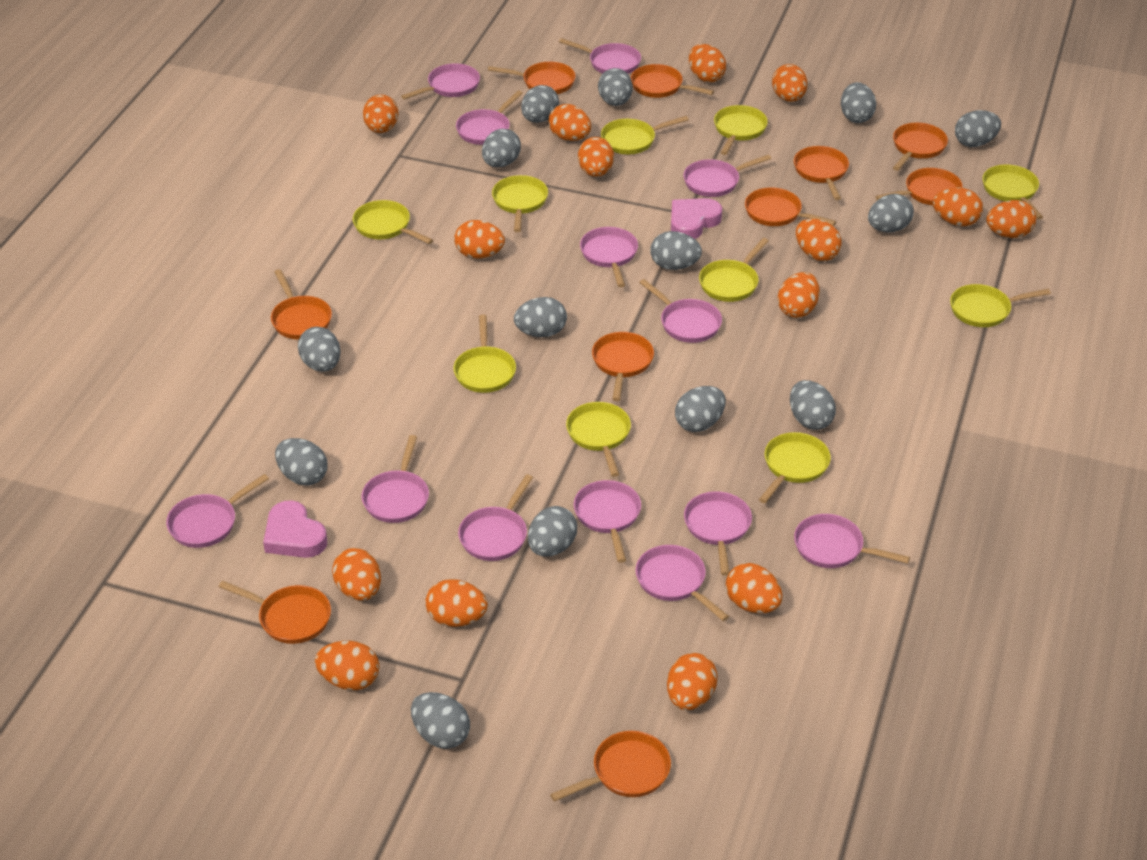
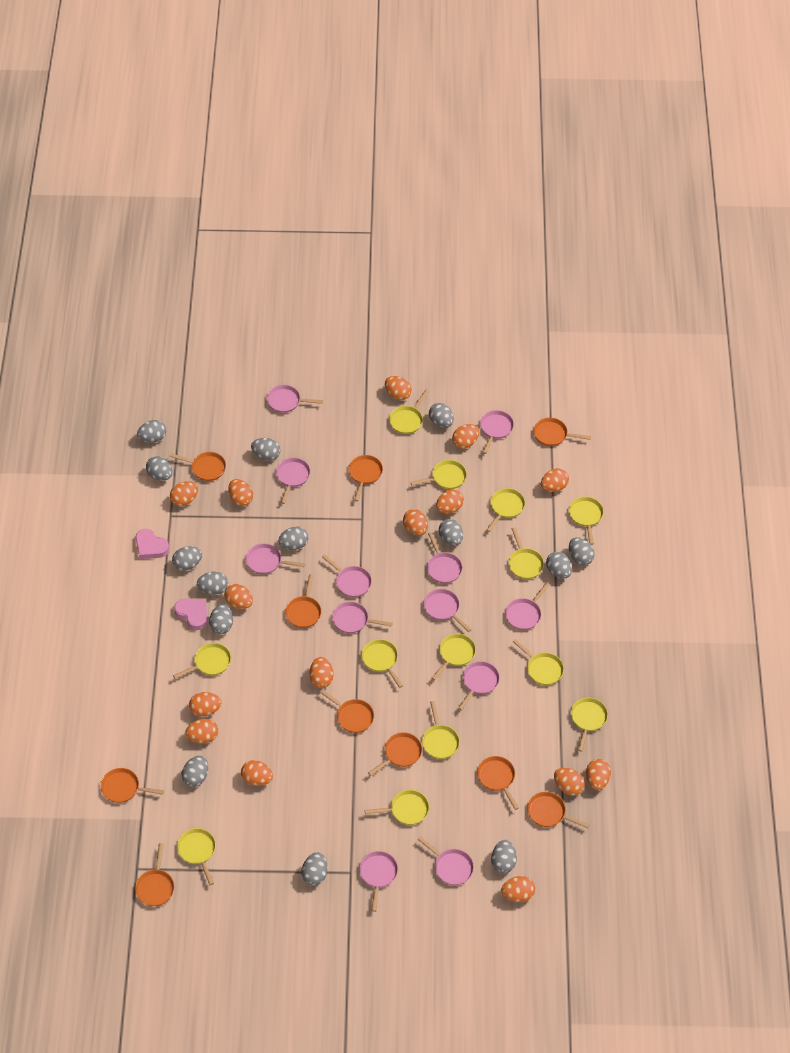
pink pan: [166,474,269,548] [362,435,429,523] [401,63,480,100] [456,91,523,145] [458,474,533,561] [559,38,641,74] [574,480,641,563] [580,227,638,287] [635,545,729,621] [639,279,722,343] [683,154,771,197] [684,491,752,576] [794,514,910,568] = 13 -> [246,543,305,574] [267,385,323,413] [276,458,310,504] [322,554,372,597] [332,601,393,633] [359,851,398,912] [417,836,474,885] [424,589,472,632] [427,532,463,583] [458,661,500,710] [480,410,514,454] [505,582,550,630] = 12
yellow pan: [353,200,433,244] [453,315,516,393] [492,175,548,232] [566,402,631,477] [601,116,689,154] [699,238,769,302] [714,105,768,155] [759,432,831,503] [950,284,1051,327] [983,165,1043,219] = 10 -> [173,643,231,679] [177,828,216,885] [362,639,403,688] [365,790,429,825] [389,390,429,434] [410,460,467,489] [422,701,460,759] [432,634,476,680] [487,488,525,532] [509,527,544,579] [513,639,564,685] [569,497,604,545] [571,698,608,752] = 13

